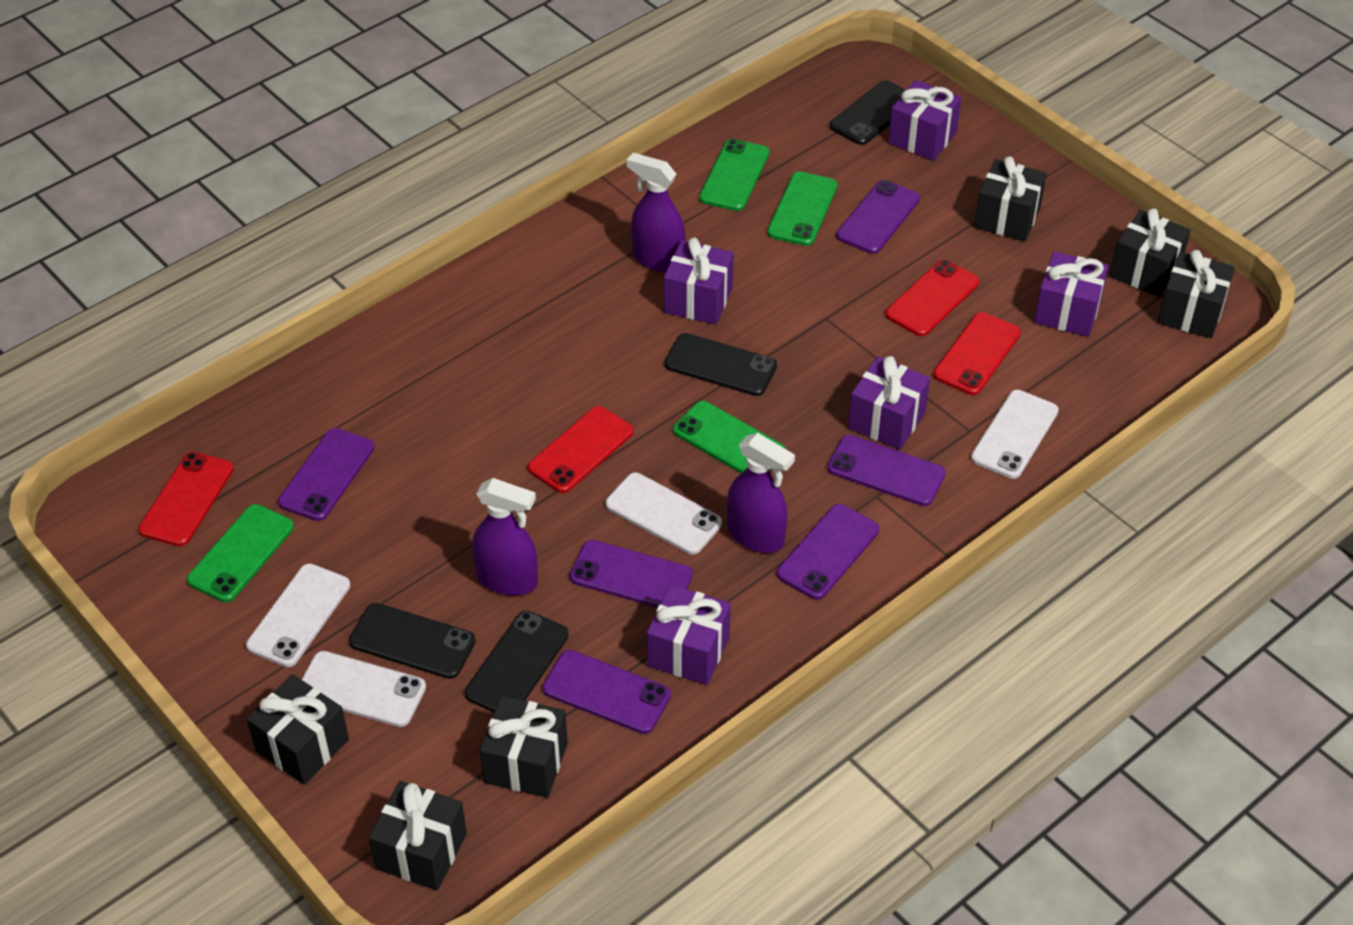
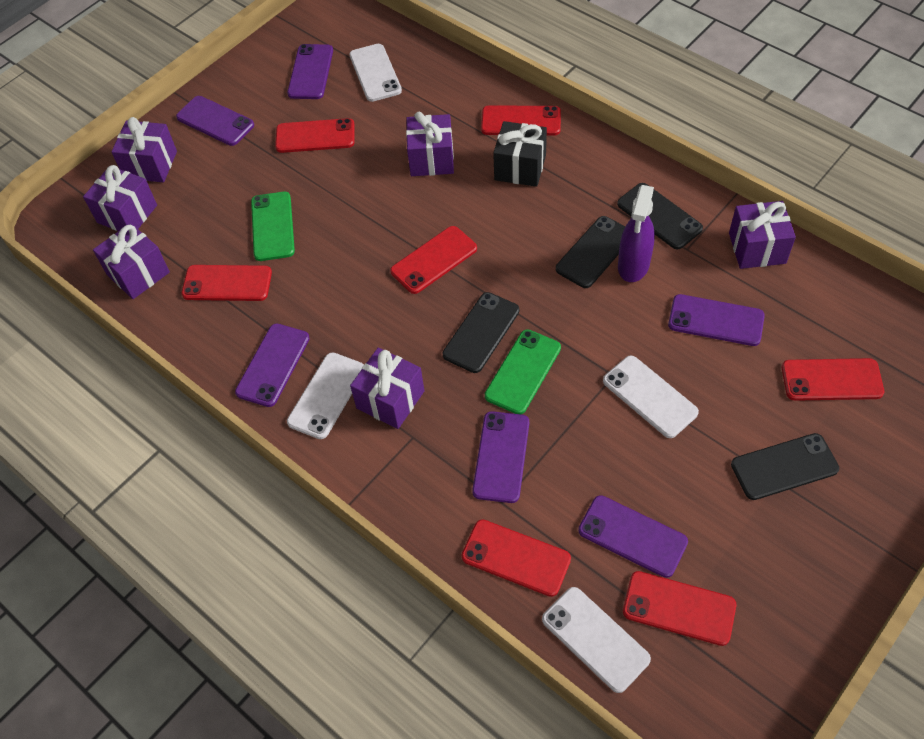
black gift: [246,674,349,785] [369,781,467,891] [480,696,568,798] [974,156,1047,242] [1110,208,1191,297] [1157,250,1235,338] = 6 -> [493,121,547,187] = 1
green phone: [187,504,294,602] [673,401,786,473] [699,139,769,211] [767,171,838,246] = 4 -> [251,192,295,261] [485,329,561,414] = 2
purple gift: [647,585,731,685] [664,238,734,325] [848,356,930,450] [888,80,961,161] [1034,251,1109,337] = 5 -> [83,165,157,231] [93,223,170,299] [111,117,177,182] [350,347,424,429] [406,112,454,176] [729,201,796,269] = 6
purple spray bottle: [472,478,538,596] [627,153,685,272] [727,433,795,553] = 3 -> [618,185,655,282] = 1
red phone: [138,452,234,546] [528,406,633,493] [885,260,979,336] [933,312,1021,395] = 4 -> [182,265,272,301] [275,118,355,153] [390,226,477,294] [462,519,571,597] [481,105,561,136] [623,571,736,646] [782,358,884,401] = 7

